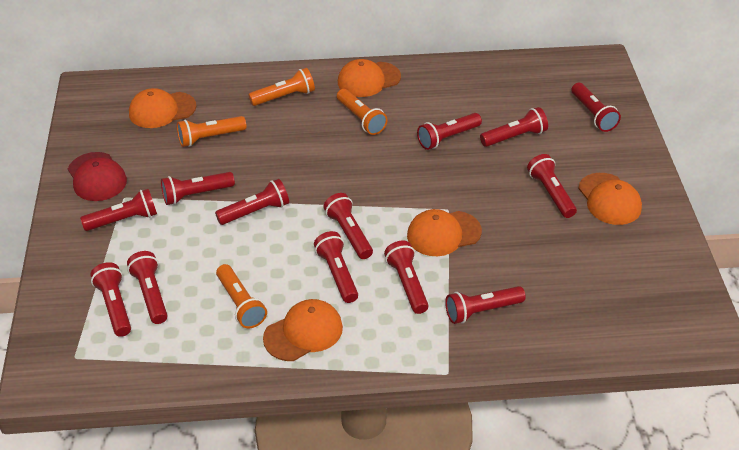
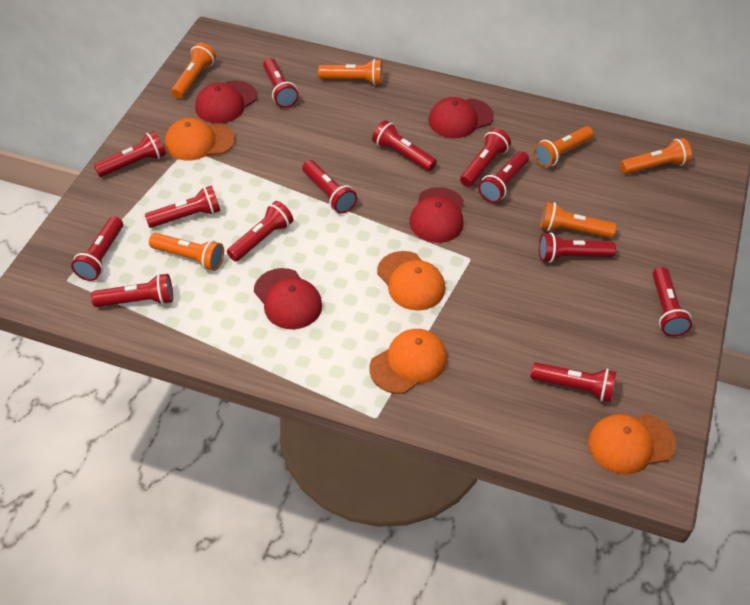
orange cap: [129,88,197,128] [263,299,343,361] [338,59,401,97] [407,209,482,256] [578,173,642,225] = 5 -> [165,118,235,160] [369,329,447,394] [377,251,445,310] [588,414,676,475] = 4
orange flashlight: [177,116,247,147] [216,264,267,328] [248,68,315,106] [337,89,388,135] = 4 -> [149,233,224,271] [171,43,216,99] [318,59,383,85] [533,126,594,168] [540,202,616,238] [620,138,692,174] = 6
red cap: [68,152,127,201] = 1 -> [195,80,257,124] [254,268,322,329] [410,187,464,243] [428,97,494,138] = 4

